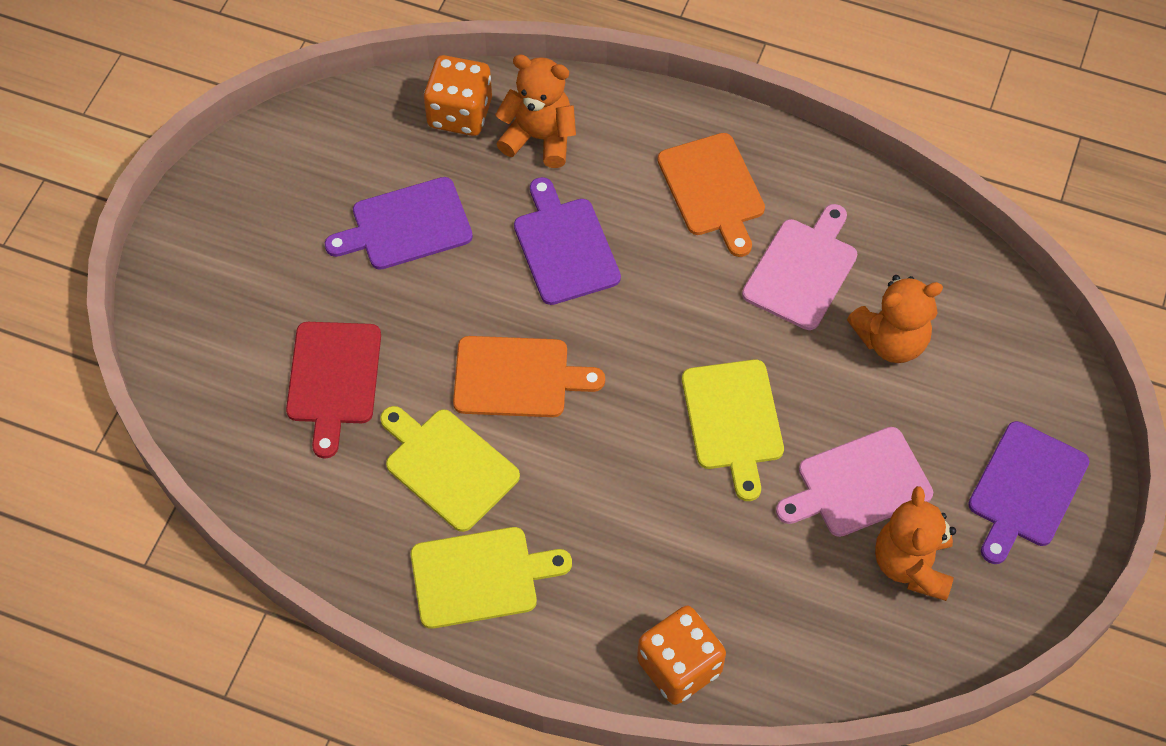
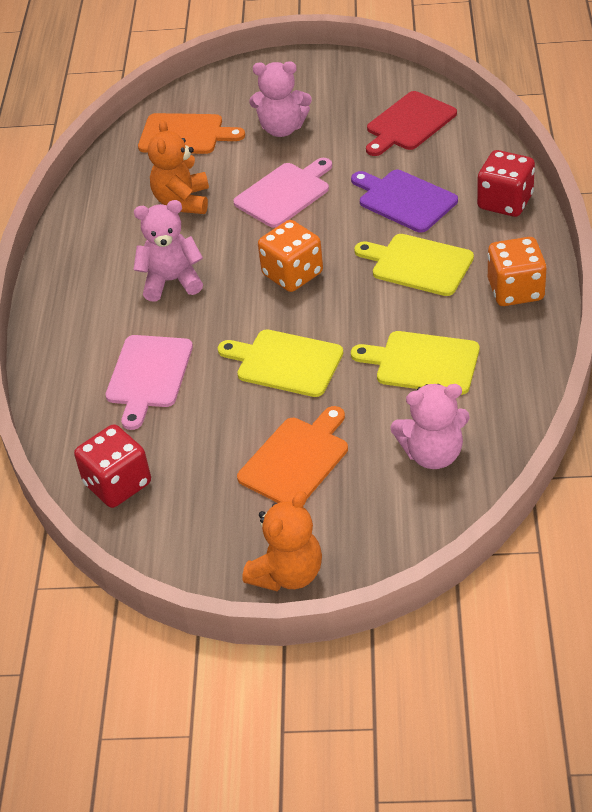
orange teddy bear: [495,54,576,168] [847,275,943,363] [875,486,956,601] = 3 -> [148,120,209,214] [242,491,322,591] = 2
pink teddy bear: none = 0 -> [133,200,203,301] [249,61,312,137] [391,384,470,469] = 3
purple cutting board: [325,177,473,270] [514,177,621,305] [968,421,1090,564] = 3 -> [351,170,458,232] = 1
red dice: none = 0 -> [74,424,151,508] [477,150,535,217] = 2

